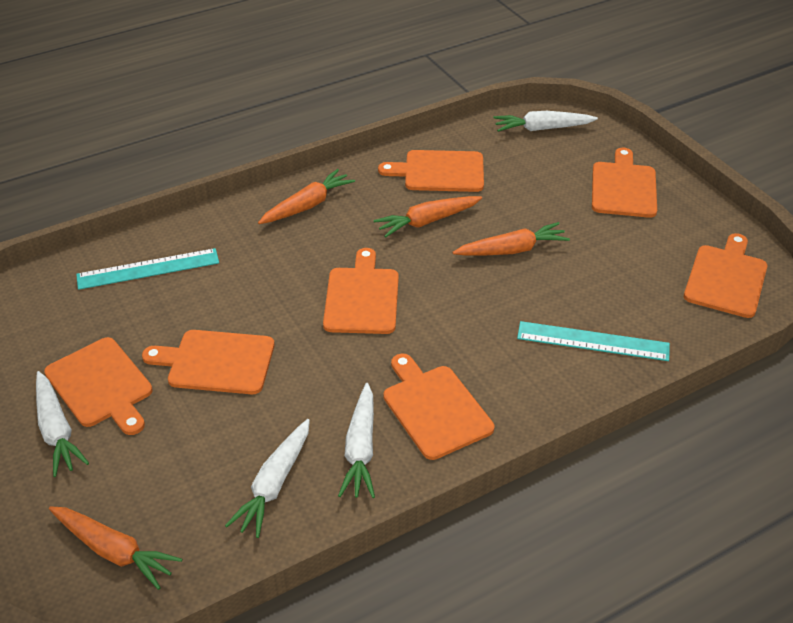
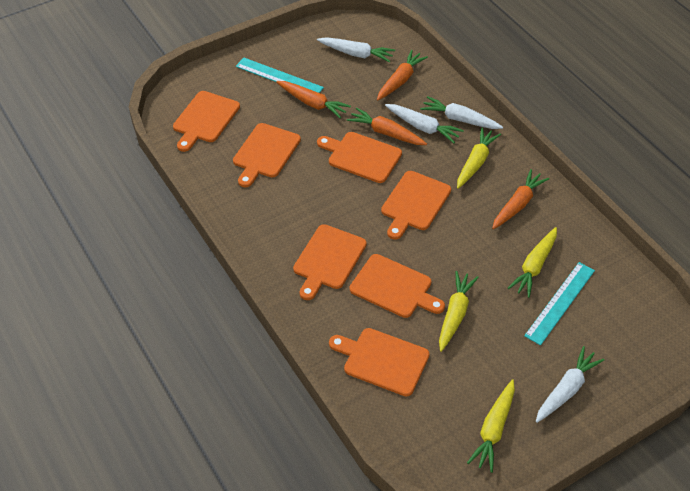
yellow carrot: none = 0 -> [439,271,479,352] [457,127,501,189] [467,379,515,473] [508,227,557,298] = 4

